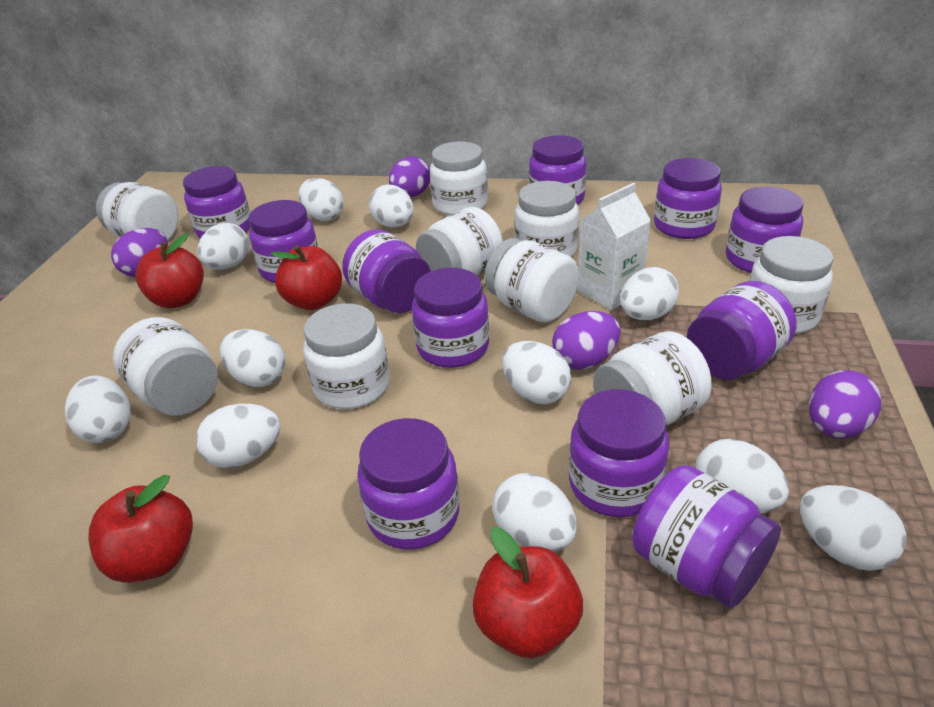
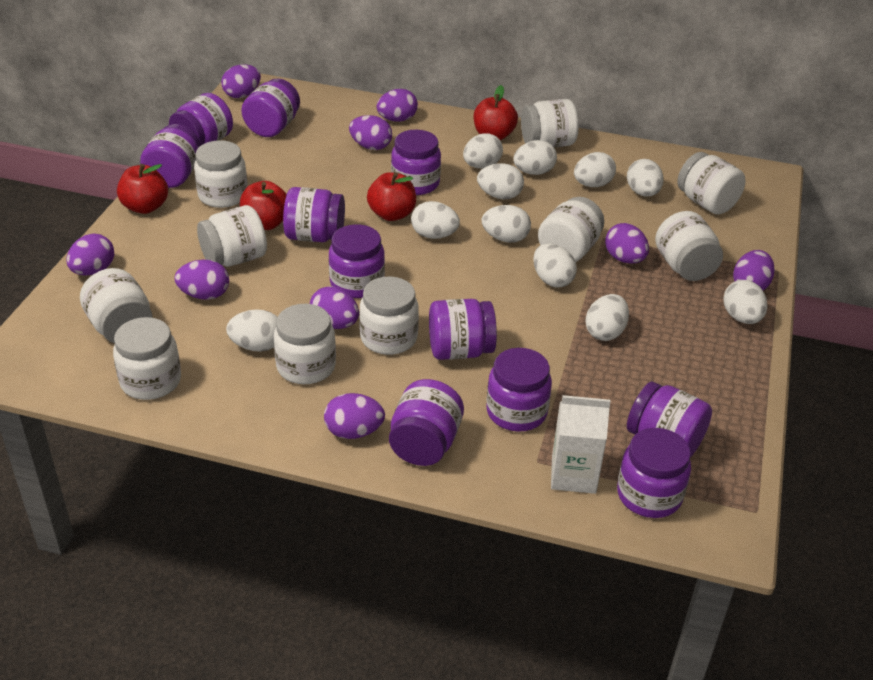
purple egg: [111,228,168,277] [389,156,430,197] [552,311,620,370] [809,370,881,438] = 4 -> [67,234,114,276] [174,260,229,300] [221,64,261,98] [310,286,359,329] [324,393,385,439] [349,115,392,150] [376,89,418,122] [605,223,649,264] [733,250,775,291] = 9
white jar: [96,182,179,241] [113,317,218,416] [303,303,390,409] [416,207,503,276] [430,141,488,215] [485,238,579,323] [515,181,579,257] [593,331,711,426] [749,236,833,334] = 9 -> [80,268,153,343] [113,317,181,400] [194,140,248,208] [197,205,267,267] [274,304,336,384] [359,276,419,355] [521,99,579,148] [538,197,604,262] [655,211,723,281] [677,152,745,215] = 10

